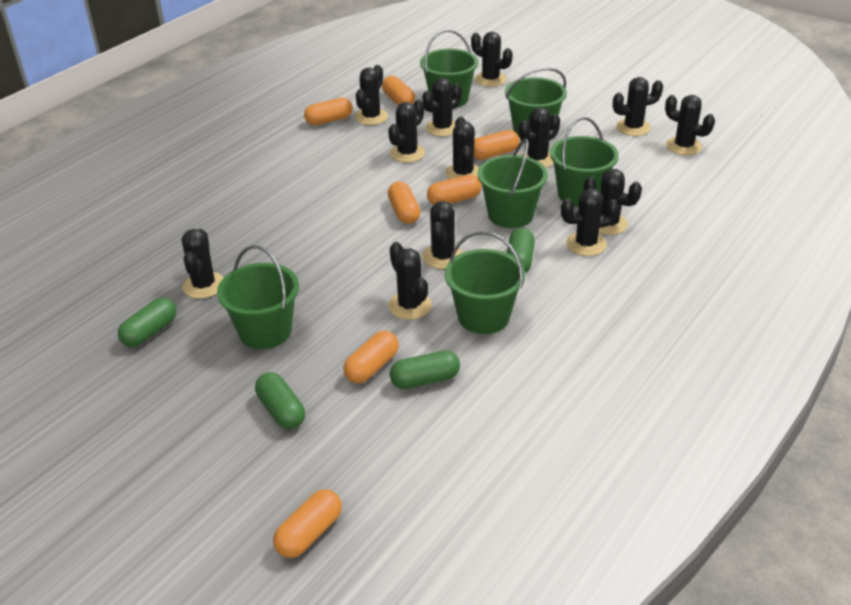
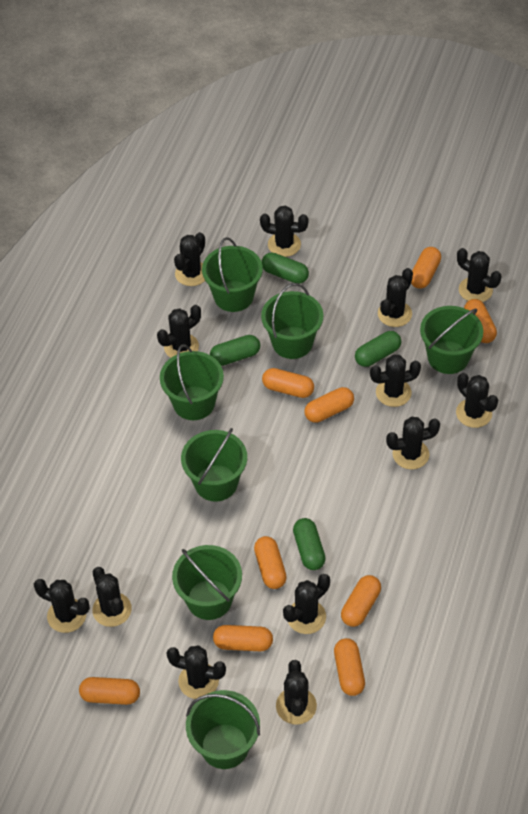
green bucket: [217,245,299,349] [420,29,478,108] [445,231,525,334] [478,138,548,228] [505,68,567,138] [550,117,619,207] = 6 -> [160,344,224,420] [172,545,242,620] [181,428,247,502] [186,690,260,769] [202,237,263,312] [261,283,323,359] [420,306,483,374] = 7
orange capsule: [273,489,342,558] [304,98,353,125] [343,331,399,383] [382,76,415,106] [388,181,421,224] [427,175,481,205] [474,130,520,160] = 7 -> [79,677,140,705] [213,625,273,651] [254,536,287,589] [262,368,314,398] [304,387,354,423] [334,638,365,696] [341,575,381,627] [411,247,441,289] [464,299,497,343] = 9

